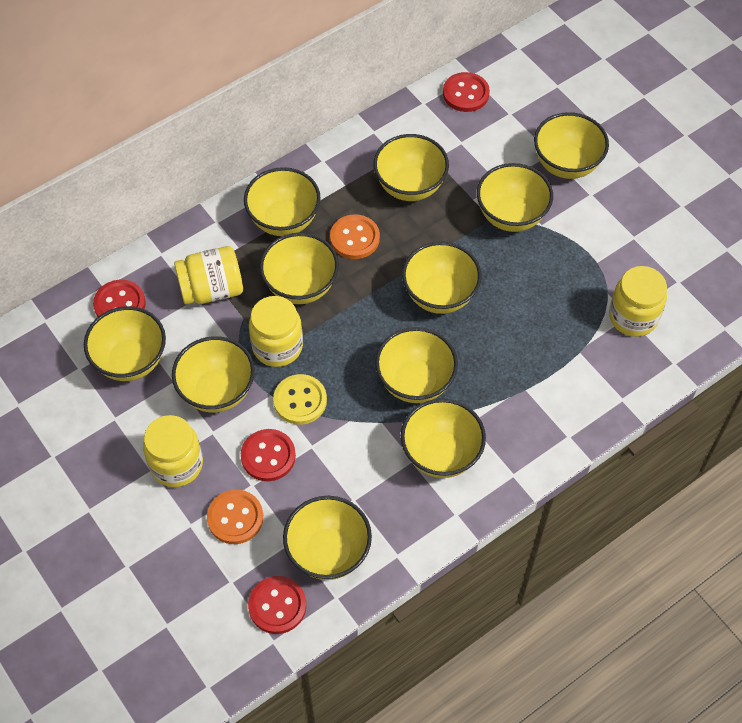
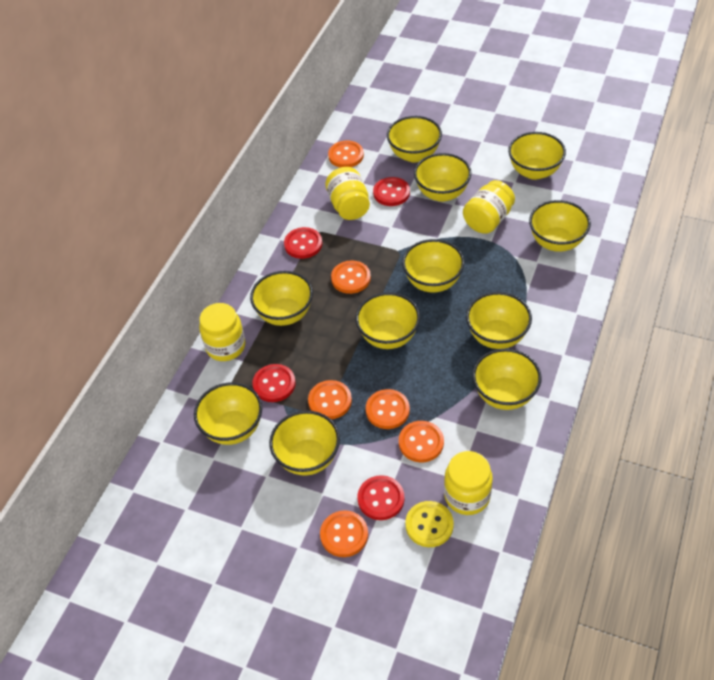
orange button: [207,490,263,544] [330,214,380,259] = 2 -> [308,380,352,419] [320,510,368,557] [328,141,364,168] [331,260,371,294] [366,389,410,429] [399,421,444,462] = 6

